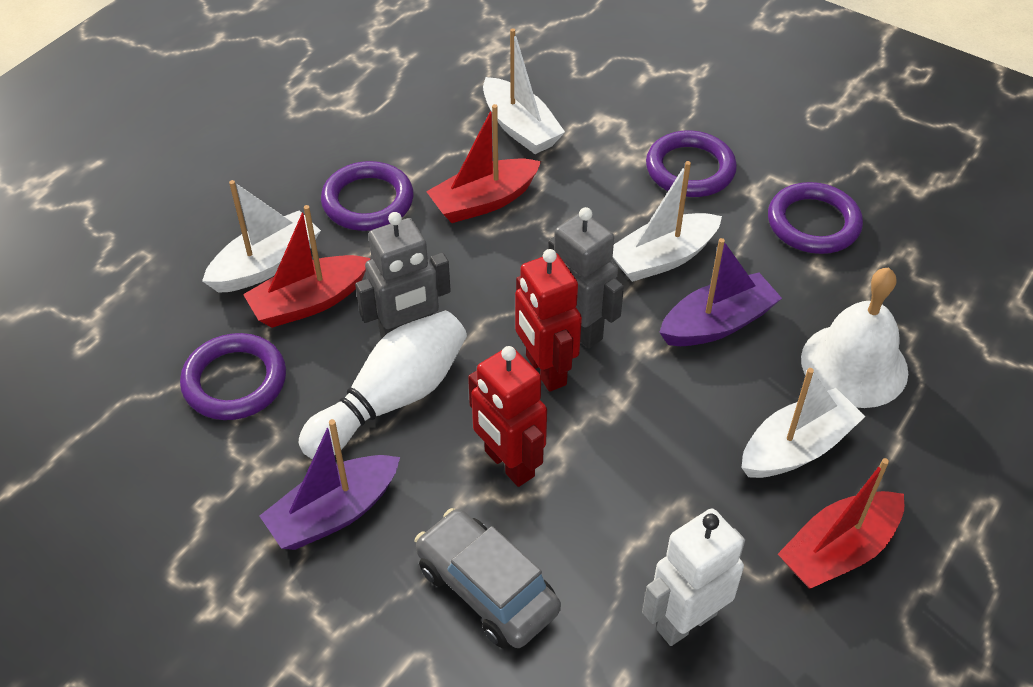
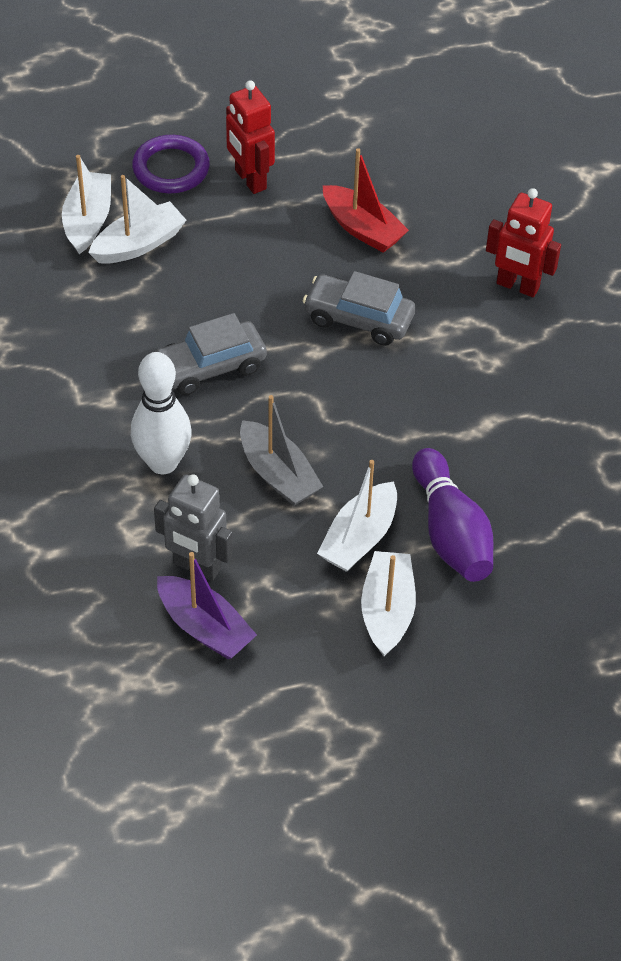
grey boat: none = 0 -> [240,395,323,506] = 1
grey car: [415,508,561,648] = 1 -> [155,313,267,395] [303,271,415,346] = 2
grey robot: [355,212,451,338] [548,207,624,348] = 2 -> [154,474,233,581] = 1
purple boat: [260,419,400,550] [659,238,782,346] = 2 -> [157,552,257,659] = 1
purple bowling pin: none = 0 -> [412,448,493,582] = 1
purple ring: [180,333,286,420] [321,161,414,231] [646,130,737,197] [768,182,863,254] = 4 -> [132,135,210,193] = 1
red boat: [243,205,371,328] [426,104,541,223] [778,458,904,589] = 3 -> [323,148,409,253] = 1
white bell: [801,267,908,408] = 1 -> none = 0
white robot: [642,508,745,646] = 1 -> none = 0

